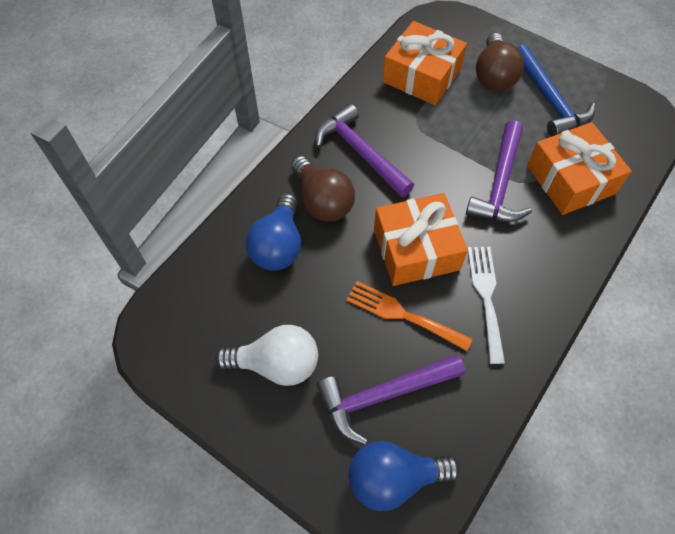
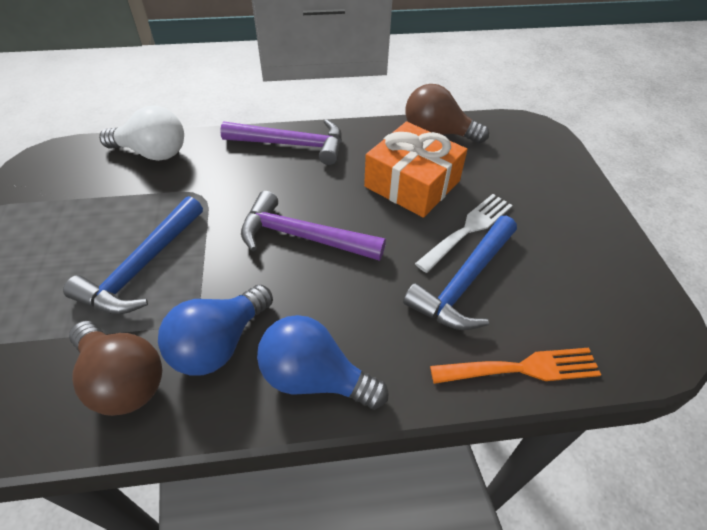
blue hammer: [517,45,595,137] = 1 -> [63,196,203,314] [403,216,517,330] = 2
orange gift: [374,193,468,286] [383,21,467,105] [527,122,632,215] = 3 -> [364,122,467,218] = 1
purple hammer: [315,103,414,197] [316,354,465,445] [466,120,532,222] = 3 -> [220,119,342,165] [241,191,386,261] = 2

